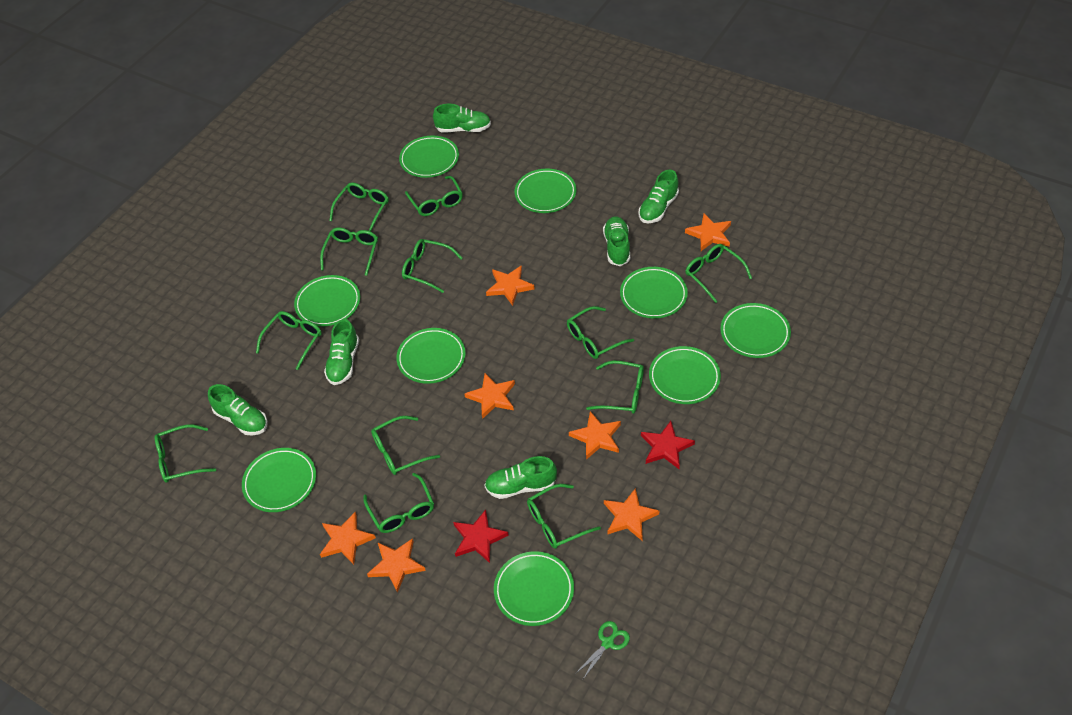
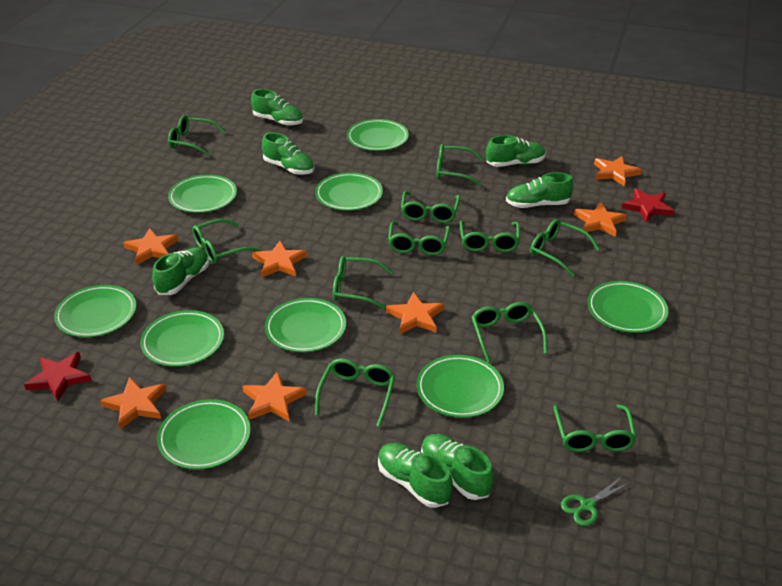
green glasses: [155,425,216,483] [256,311,322,370] [320,228,378,276] [329,183,389,232] [364,473,434,533] [371,416,440,475] [402,239,463,293] [405,176,463,216] [527,484,601,549] [567,306,634,359] [586,360,644,414] [685,244,752,303] = 12 -> [168,115,226,156] [192,219,261,264] [315,358,395,427] [333,256,393,309] [388,221,450,255] [401,191,460,223] [436,144,484,186] [460,220,520,252] [472,302,548,363] [530,219,600,277] [554,404,637,452] = 11
green shoe: [208,384,267,435] [324,319,359,385] [433,104,491,133] [484,456,557,499] [603,216,630,266] [639,170,679,223] = 6 -> [152,247,209,295] [251,89,303,126] [262,132,314,175] [378,443,453,508] [421,434,494,500] [486,135,546,167] [506,172,573,208] = 7

